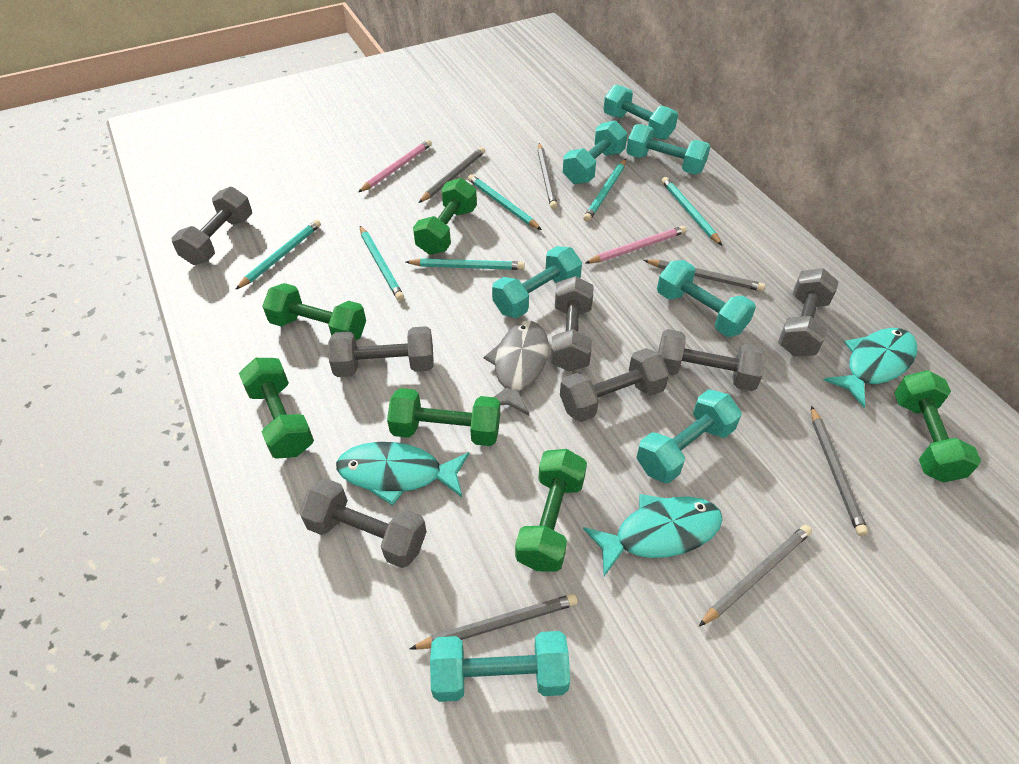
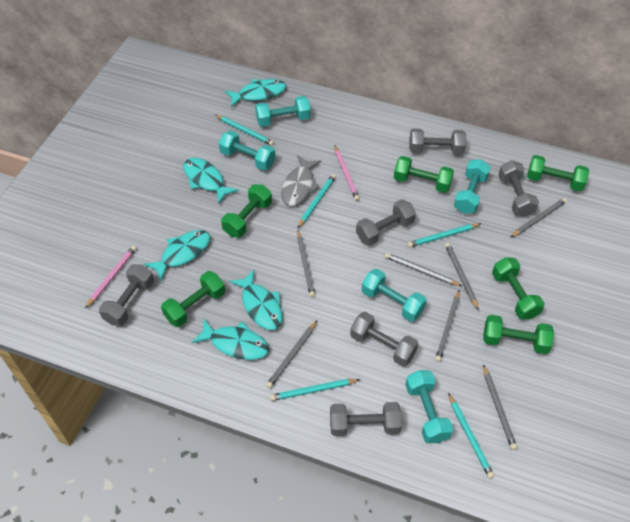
grey dumbbell: [172,187,252,265] [299,478,427,568] [328,326,434,377] [550,276,594,372] [560,348,669,422] [658,329,766,391] [778,268,839,356] = 7 -> [99,264,154,326] [330,402,402,436] [350,312,418,366] [356,199,416,246] [409,129,466,155] [498,160,539,217] = 6
grey pencil: [410,594,578,650] [419,147,485,203] [538,143,558,209] [644,259,765,291] [699,525,812,626] [811,406,868,536] = 6 -> [266,321,317,388] [297,230,315,297] [385,253,462,286] [435,291,460,362] [445,243,479,310] [483,365,517,450] [511,198,567,237] = 7
turquoise dumbbell: [430,631,570,702] [492,246,582,318] [563,120,627,184] [603,84,678,140] [626,124,710,174] [637,389,741,483] [657,260,756,337] = 7 -> [219,131,276,171] [255,96,311,127] [362,269,427,322] [405,370,453,443] [454,159,491,214] = 5
turquoise fish: [336,442,469,506] [583,494,723,576] [824,328,917,407] = 3 -> [144,230,210,281] [183,158,239,204] [192,319,269,360] [225,79,286,107] [229,270,282,330] = 5
turquoise pencil: [235,220,321,290] [360,226,404,301] [406,258,525,270] [468,174,542,230] [583,159,626,222] [662,177,722,245] = 6 -> [215,115,274,146] [270,379,360,401] [297,174,336,229] [407,223,480,247] [448,393,494,479] = 5

